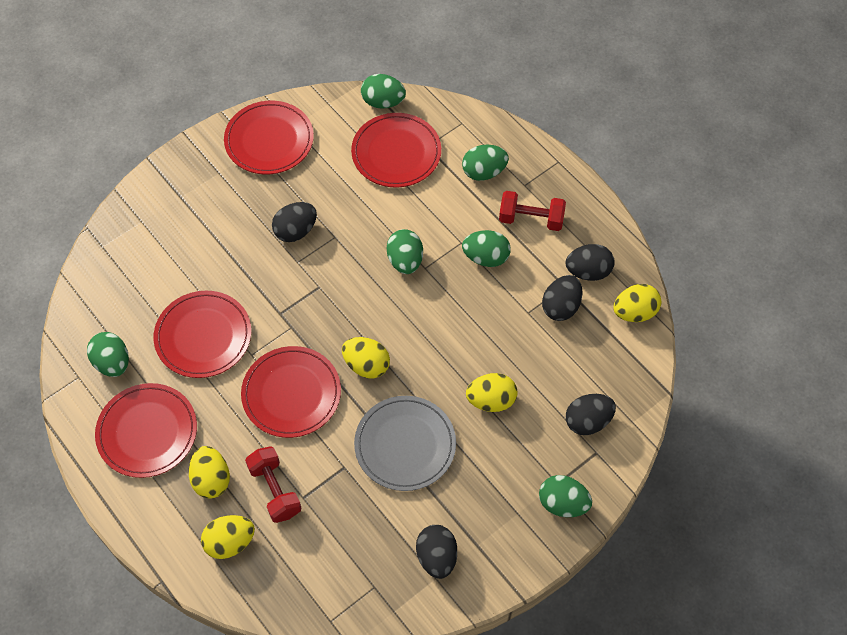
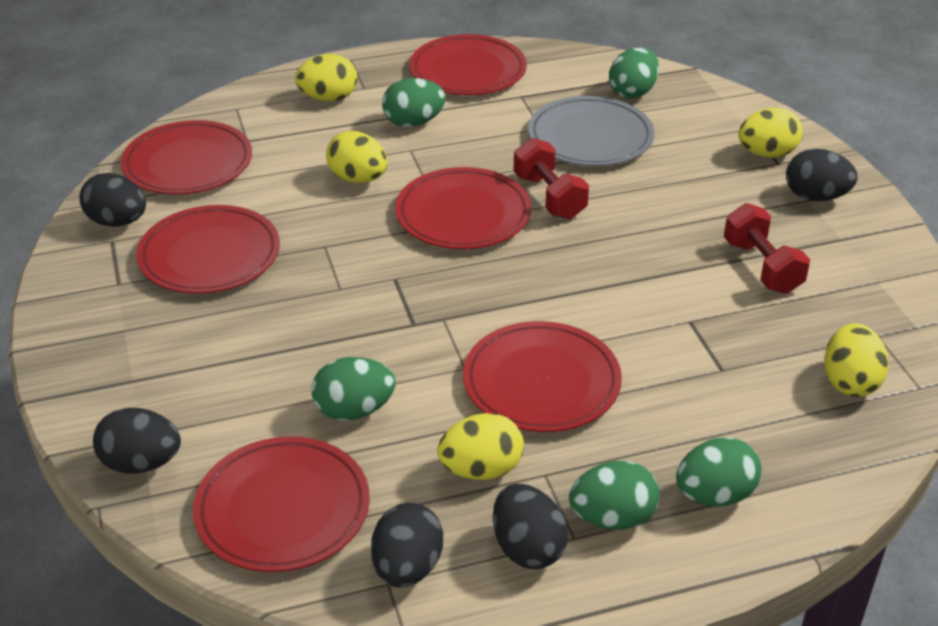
green egg: [87,332,129,377] [361,74,406,109] [387,229,423,274] [462,145,509,181] [462,230,511,267] [539,475,592,517] = 6 -> [312,357,395,421] [382,78,446,127] [569,460,660,530] [609,47,659,99] [676,438,762,506] = 5
red plate: [95,383,197,478] [154,291,251,378] [224,101,314,174] [241,346,341,438] [351,113,441,187] = 5 -> [121,120,252,195] [136,205,280,294] [193,436,370,572] [395,167,532,249] [410,34,527,95] [463,321,622,432] = 6

